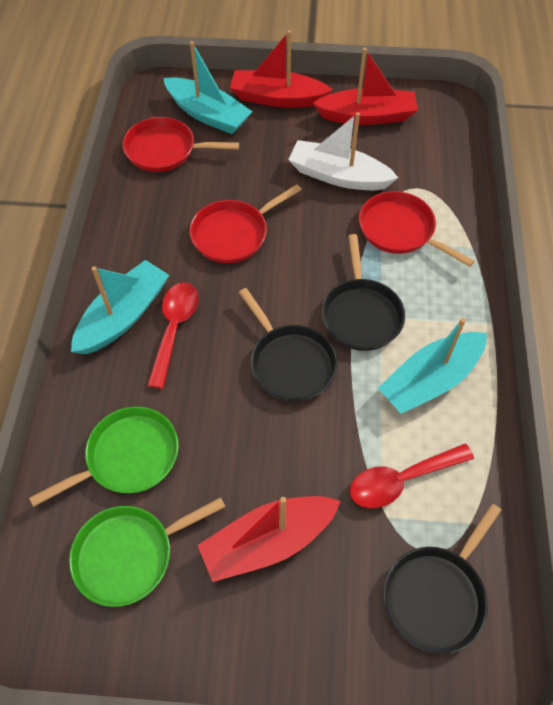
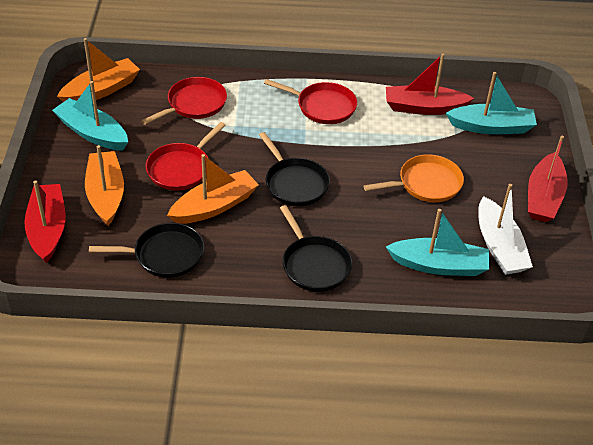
green pan: [29,407,179,507] [69,497,225,607] = 2 -> none = 0
orange boat: none = 0 -> [57,38,140,102] [85,145,124,226] [167,154,259,224] = 3
orange pan: none = 0 -> [364,154,464,202] = 1
red spoon: [147,283,199,389] [350,444,474,508] = 2 -> none = 0

